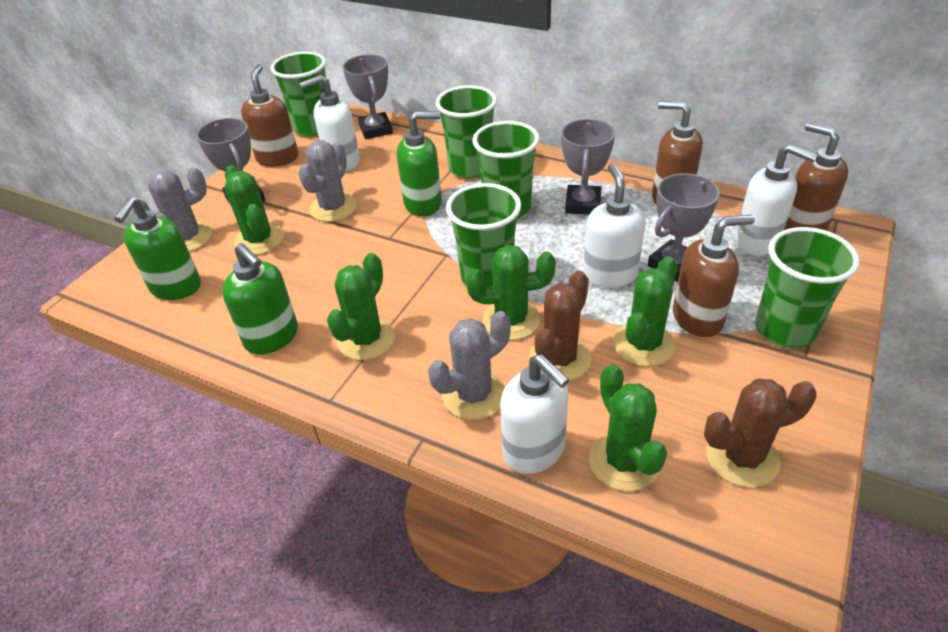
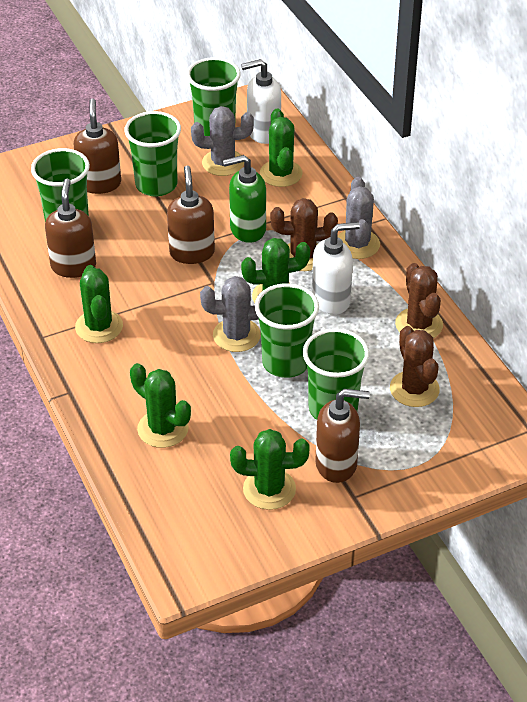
brown cactus: [529,271,591,381] [704,378,817,488] = 2 -> [270,198,338,271] [390,326,440,407] [395,263,443,338] = 3
green soap dispenser: [114,197,201,300] [222,243,298,355] [397,111,442,216] = 3 -> [223,155,266,243] = 1
grey trophy: [196,118,265,205] [343,54,393,139] [561,119,615,215] [648,173,720,282] = 4 -> none = 0
white soap dispenser: [299,75,360,171] [500,354,569,474] [583,163,646,288] [735,144,818,256] = 4 -> [241,59,281,144] [312,222,360,315] = 2

